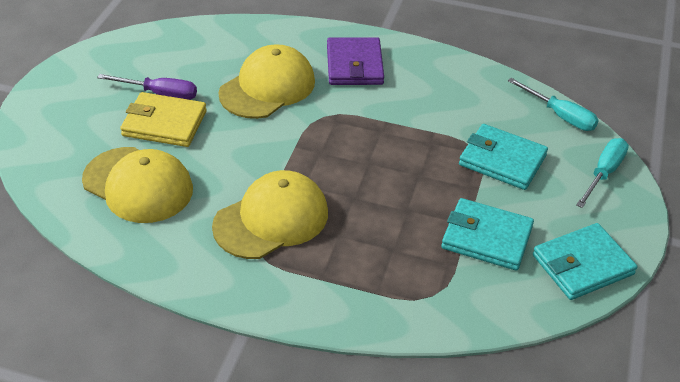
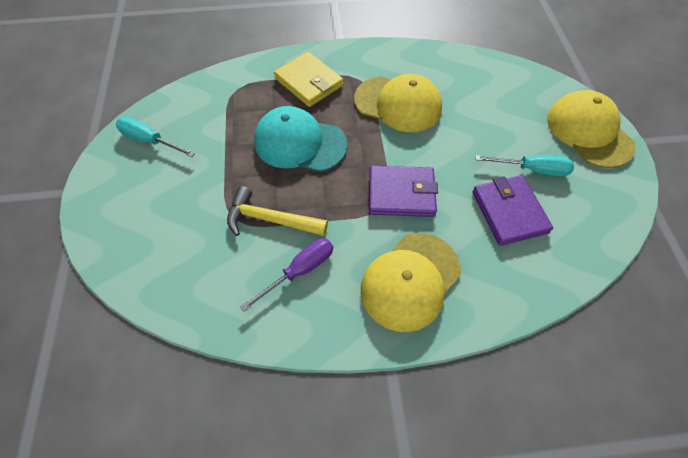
purple wallet: [327,37,384,85] = 1 -> [369,166,438,217] [472,175,553,246] = 2
turquoise cap: none = 0 -> [254,106,347,172] = 1
turquoise wallet: [441,198,534,271] [459,124,548,190] [533,223,637,300] = 3 -> none = 0
yellow hammer: none = 0 -> [227,186,328,236] = 1

